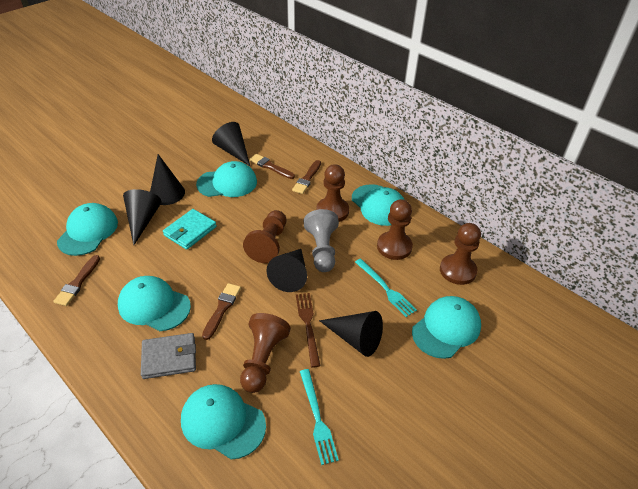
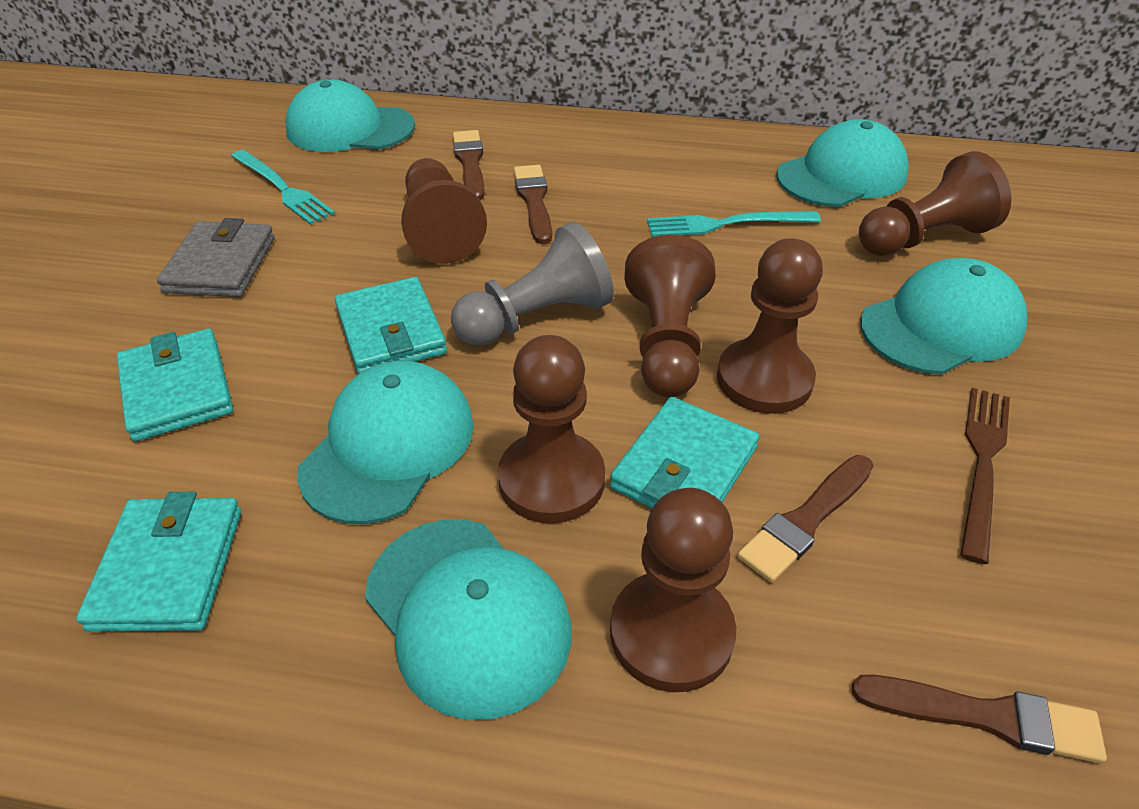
black cone: [123,189,162,245] [150,154,185,205] [212,122,250,166] [266,249,307,292] [319,311,383,357] = 5 -> none = 0
brown pawn: [240,313,291,393] [243,210,286,263] [316,164,349,222] [377,199,413,260] [440,223,481,285] = 5 -> [401,158,487,264] [498,335,605,524] [610,488,736,692] [624,235,716,397] [717,238,823,414] [859,151,1012,256] = 6
turquoise cap: [57,203,118,256] [118,276,191,331] [181,384,266,460] [196,161,257,197] [352,184,404,226] [412,296,481,359] = 6 -> [285,80,415,152] [297,361,474,524] [365,519,572,720] [777,119,909,207] [860,258,1028,374] = 5
turquoise wallet: [163,209,217,250] = 1 -> [76,492,241,632] [117,329,233,441] [335,277,447,374] [610,397,759,509] = 4

